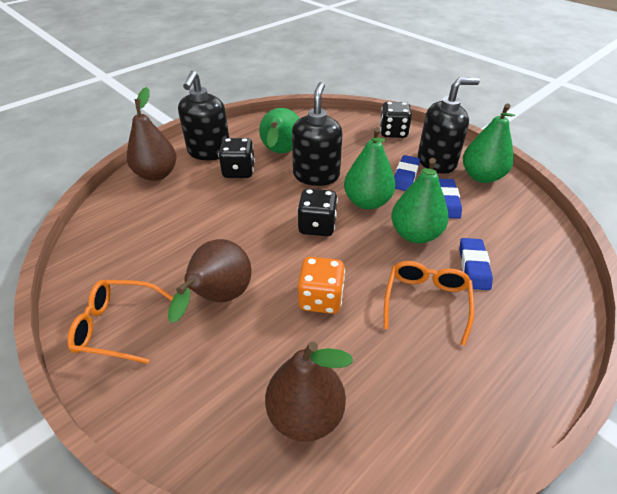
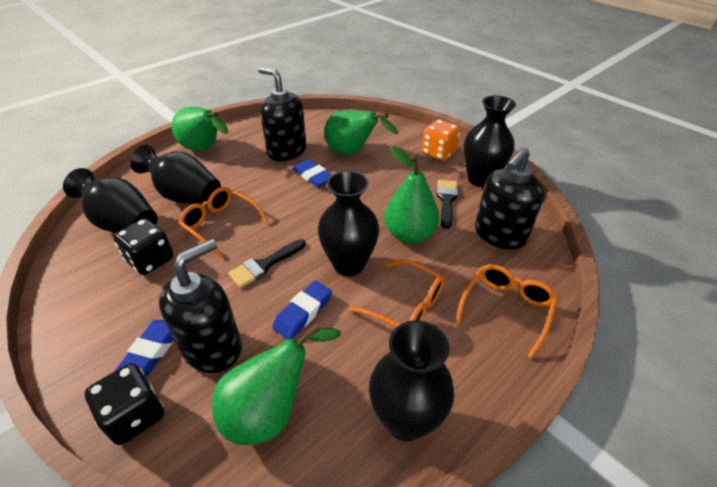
black brush: none = 0 -> [228,239,306,288] [437,180,458,229] = 2
black dice: [218,138,255,178] [297,189,338,236] [380,102,412,138] = 3 -> [85,363,164,445] [113,218,174,275] = 2
black vase: none = 0 -> [63,168,157,233] [130,145,221,206] [318,171,379,276] [369,320,455,441] [463,95,516,187] = 5
brown pear: [127,87,177,181] [168,239,251,323] [265,342,353,442] = 3 -> none = 0
orange glasses: [67,280,173,364] [384,261,474,346] = 2 -> [179,187,269,258] [349,259,445,327] [455,264,558,358] = 3

